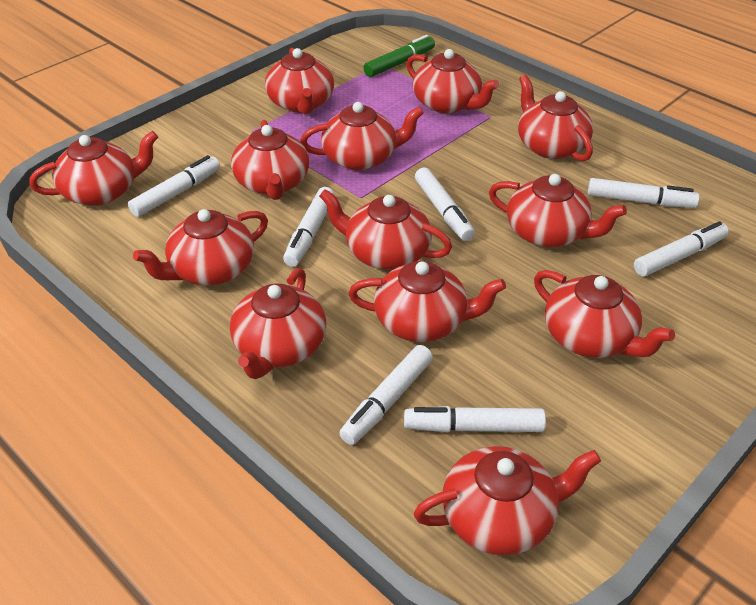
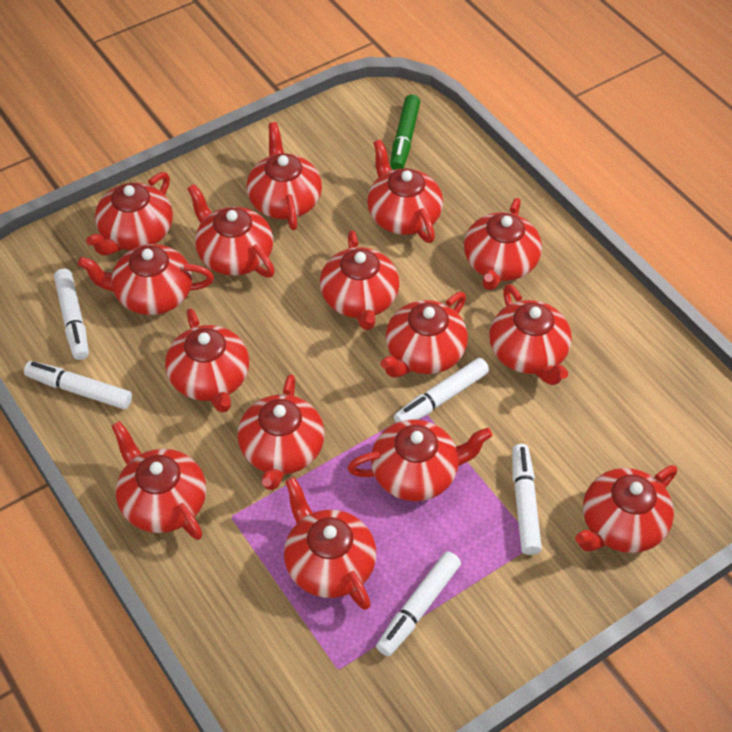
red teapot: [29,131,158,206] [133,209,268,285] [230,268,326,379] [231,120,309,200] [265,48,334,114] [300,102,424,170] [319,189,452,270] [348,261,506,342] [406,49,499,113] [414,446,601,555] [489,174,627,247] [518,75,593,161] [534,270,675,358] = 13 -> [78,244,214,315] [86,172,173,256] [112,421,206,540] [165,308,249,413] [187,184,275,278] [238,374,325,490] [247,122,322,230] [284,477,376,610] [320,230,399,330] [348,419,492,501] [367,140,443,243] [380,292,468,378] [464,198,542,290] [489,284,572,385] [575,465,677,553] = 15
white marker: [128,155,220,217] [283,187,335,267] [339,345,433,445] [404,406,546,432] [415,168,475,241] [588,178,700,208] [634,221,729,277] = 7 -> [24,361,132,409] [54,269,89,360] [376,551,461,656] [394,358,489,423] [512,444,542,555] = 5

